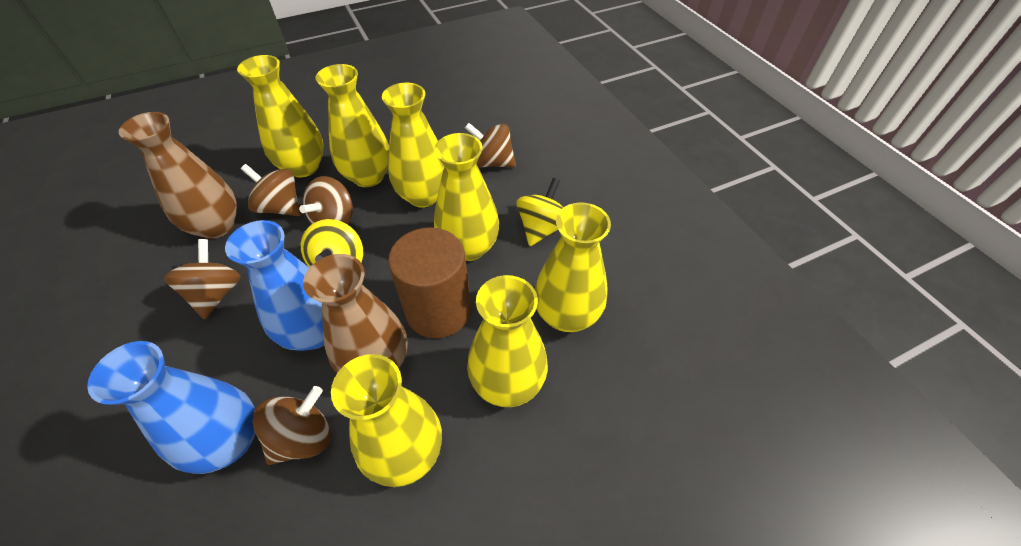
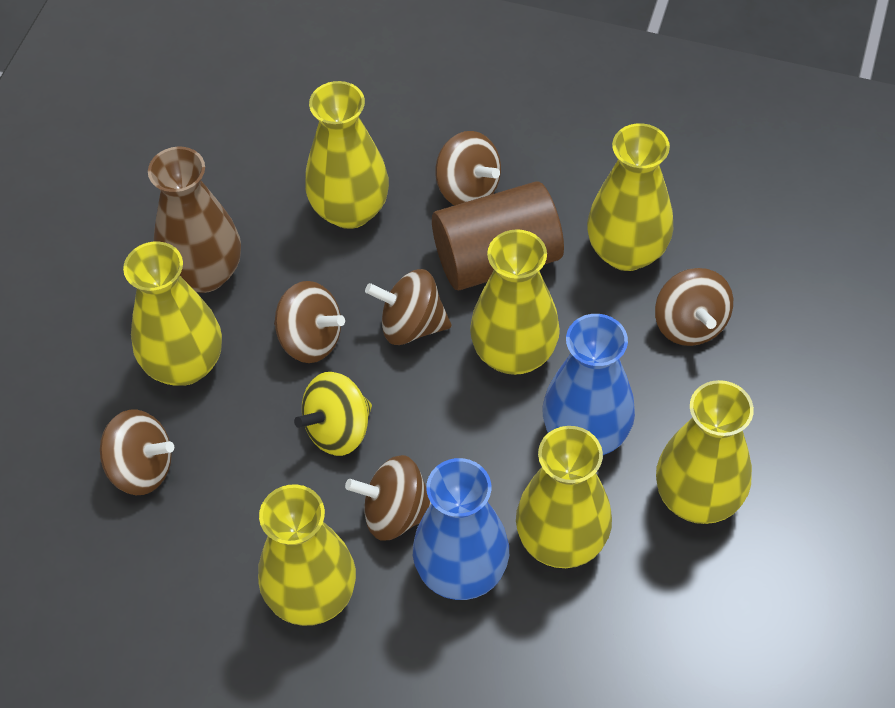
brown spinning top: [164,239,241,319] [241,164,301,216] [253,386,331,465] [299,176,353,225] [465,123,516,167] = 5 -> [100,410,174,495] [274,281,345,363] [345,455,431,541] [365,269,451,345] [435,131,501,205] [655,268,733,346] = 6
brown vase: [119,112,237,239] [303,254,408,373] = 2 -> [148,147,241,293] = 1
yellow spinning top: [301,219,363,267] [516,178,563,246] = 2 -> [294,372,372,456] = 1

